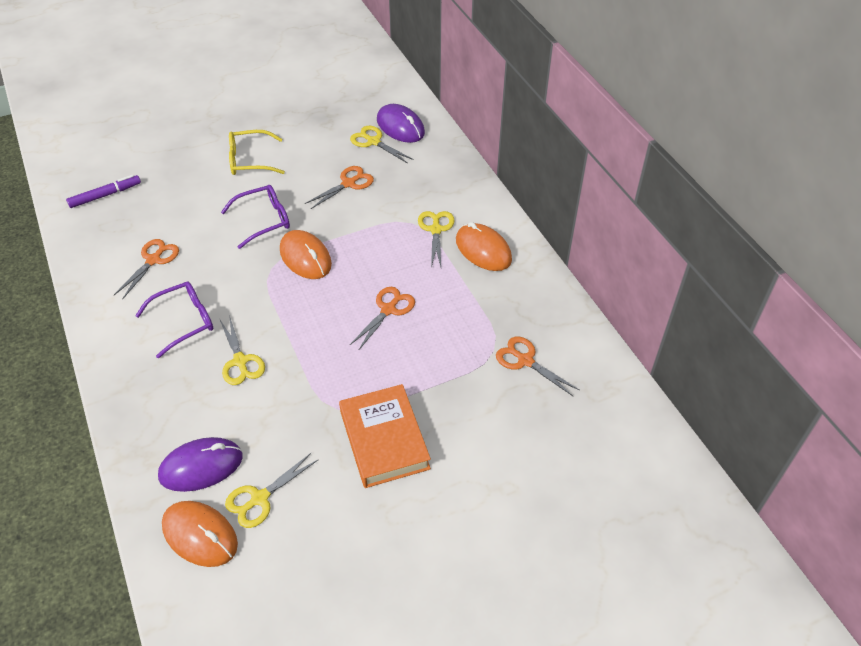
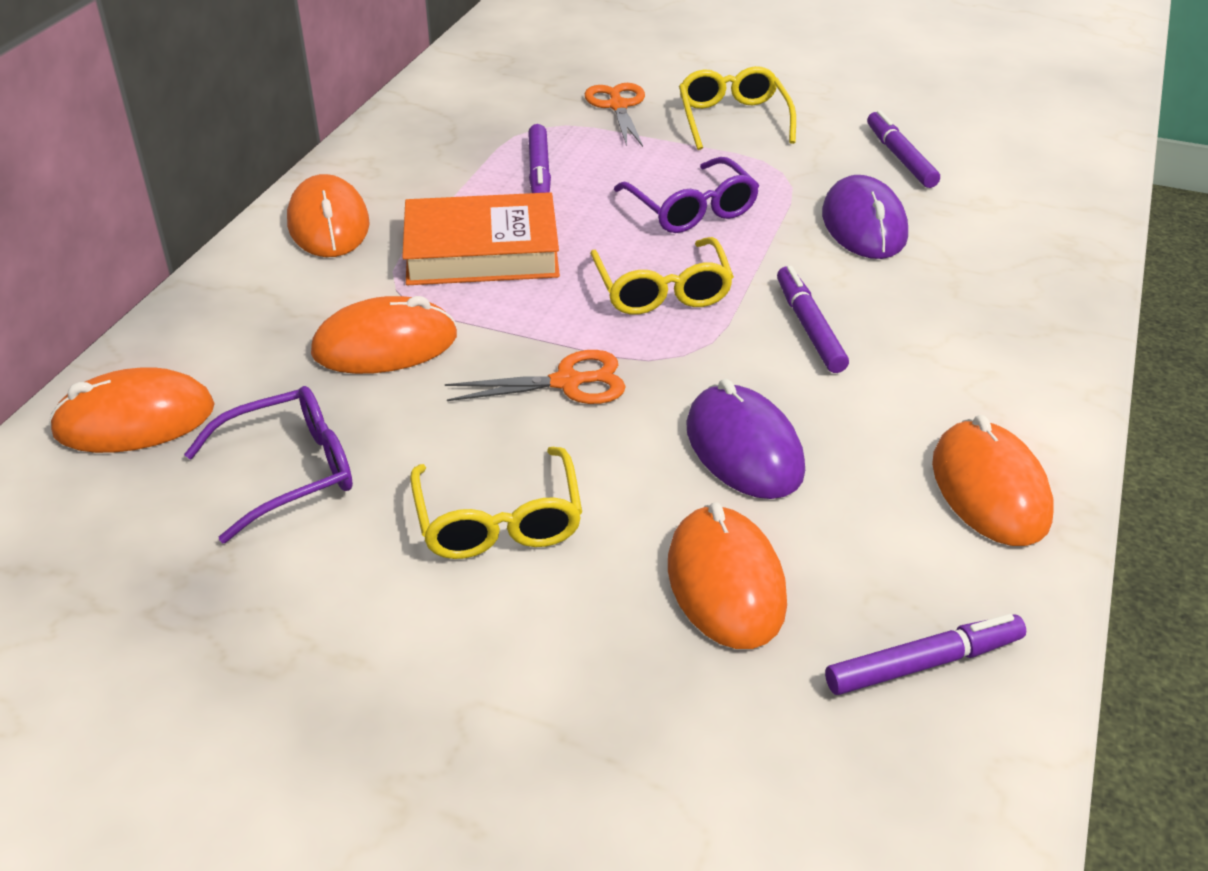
orange mouse: [162,501,238,567] [280,230,332,279] [456,222,512,271] = 3 -> [49,367,215,453] [287,174,370,257] [311,296,457,374] [668,502,787,649] [932,415,1053,546] = 5
orange scissors: [114,239,179,300] [305,166,374,209] [350,287,415,351] [496,336,579,396] = 4 -> [445,350,626,404] [585,83,645,147] = 2
purple marker: [66,175,141,208] = 1 -> [528,124,551,193] [777,266,849,373] [825,614,1026,695] [867,110,940,188] = 4
yellow glasses: [229,130,285,175] = 1 -> [410,447,582,559] [590,237,734,315] [679,66,796,150] = 3
yellow scissors: [220,315,265,385] [225,453,318,528] [350,126,414,164] [418,211,455,268] = 4 -> none = 0

